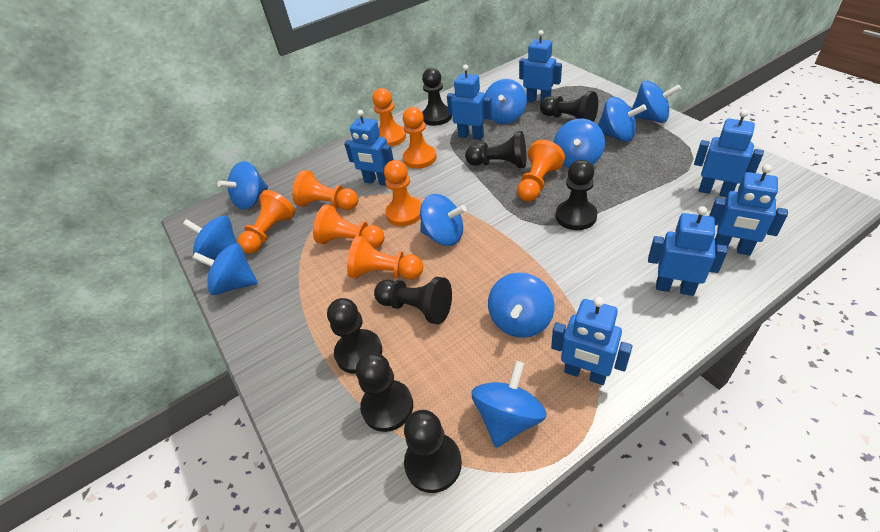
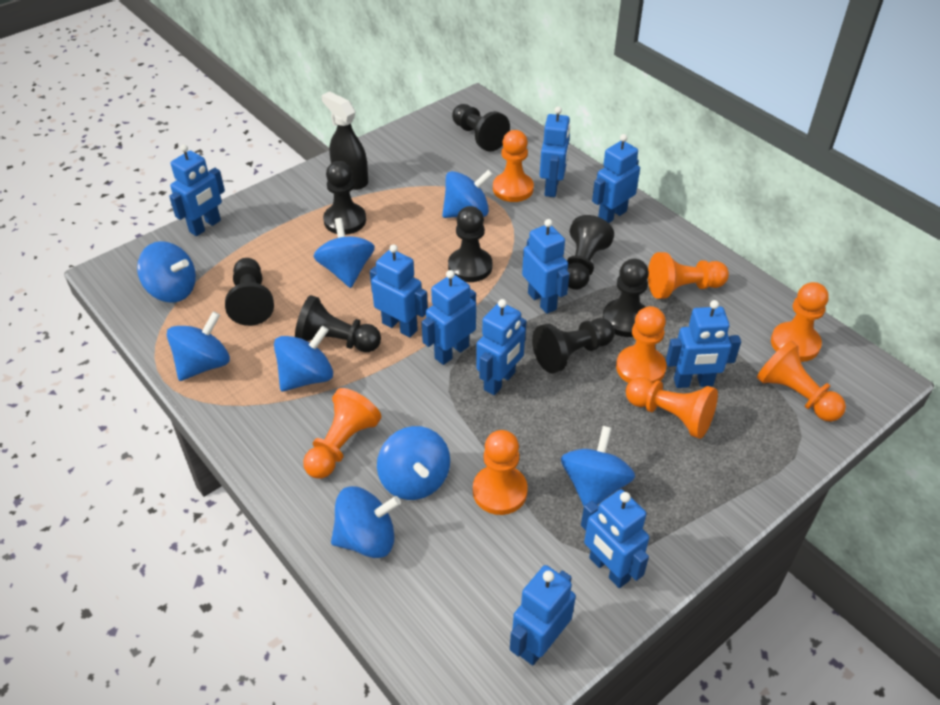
black spray bottle: none = 0 -> [321,91,368,190] = 1
blue robot: [344,110,394,186] [447,65,492,140] [519,30,562,104] [551,297,633,385] [648,206,728,296] [694,110,764,197] [709,164,788,256] = 7 -> [169,145,225,236] [370,244,428,337] [422,270,476,365] [476,299,527,395] [510,565,576,665] [522,219,569,314] [540,106,570,197] [581,489,649,588] [592,134,640,223] [666,300,741,388] = 10
blue spinning top: [183,215,237,261] [192,243,258,295] [217,161,268,210] [420,194,466,246] [471,361,547,448] [485,79,527,124] [488,273,555,338] [554,119,605,168] [598,97,647,142] [631,80,681,123] = 10 -> [137,241,196,303] [167,311,230,381] [274,326,333,392] [313,218,375,288] [331,486,401,558] [377,426,450,500] [442,169,493,218] [561,426,635,506] = 8

